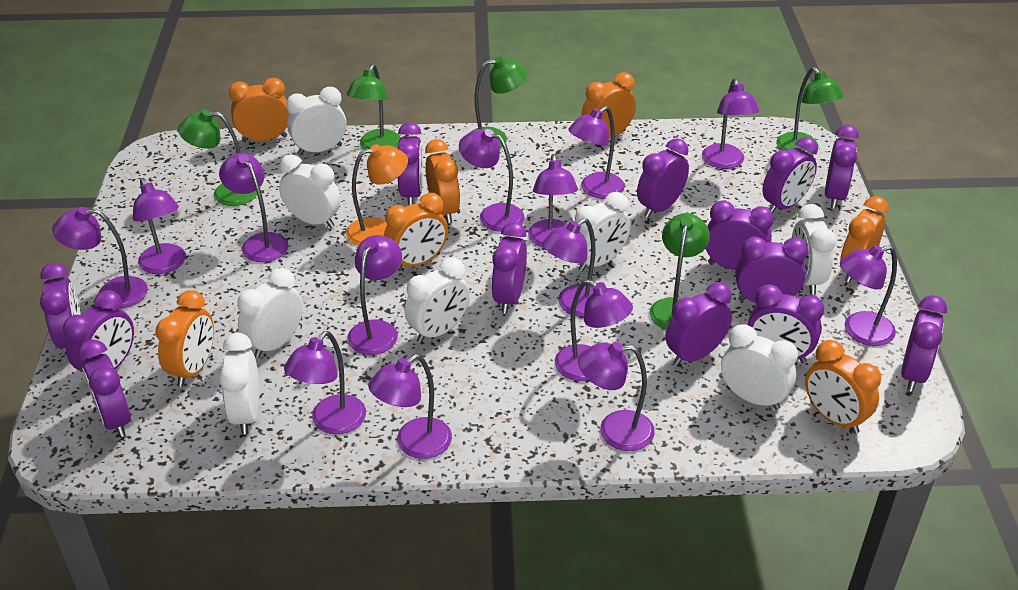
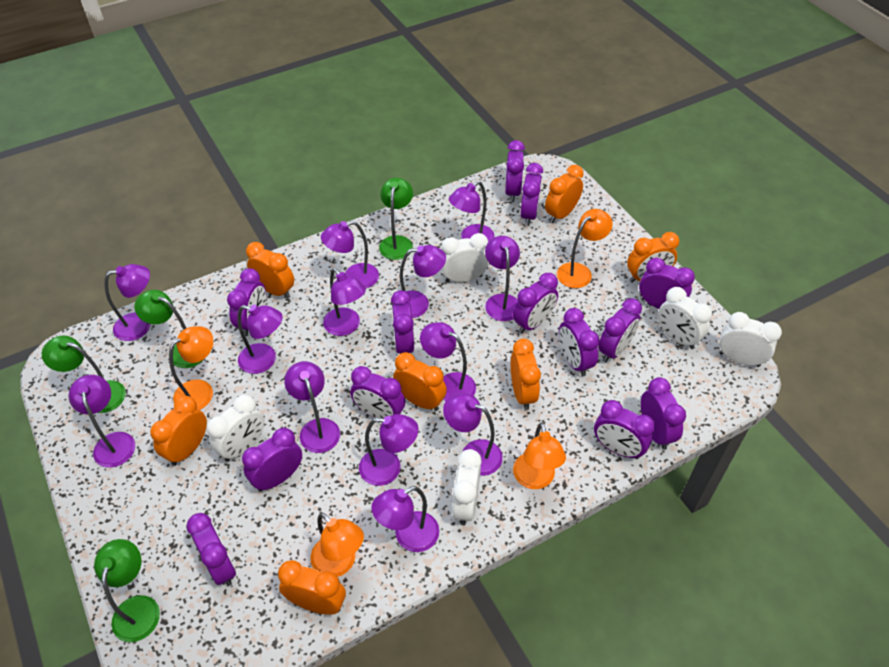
green lamp: [178,109,257,206] [347,64,401,149] [469,57,527,148] [650,213,710,330] [776,67,844,155] = 5 -> [42,336,126,413] [94,539,160,642] [134,290,204,368] [379,178,413,260] = 4
orange lamp: [346,144,408,246] = 1 -> [169,326,213,410] [310,513,364,577] [513,422,566,489] [557,209,613,288] = 4
purple lamp: [52,207,148,309] [133,178,186,274] [219,153,288,262] [284,331,366,434] [347,235,402,355] [368,354,452,459] [459,129,525,232] [528,154,578,247] [542,218,596,317] [555,279,633,381] [568,106,625,199] [578,342,655,451] [702,78,759,169] [840,245,897,346] = 14 -> [68,375,135,468] [104,264,151,341] [237,305,283,374] [284,361,340,453] [321,221,379,288] [323,268,366,336] [359,414,418,486] [371,486,439,552] [400,245,446,318] [420,322,476,401] [443,393,503,476] [449,181,495,242] [485,236,520,321] = 13
white clock: [219,333,259,434] [237,268,303,358] [279,154,341,228] [286,87,347,155] [404,258,470,343] [575,192,630,272] [721,324,798,410] [792,204,836,295] = 8 -> [207,395,264,462] [442,233,489,282] [452,449,482,525] [658,287,712,349] [719,312,782,367] = 5

